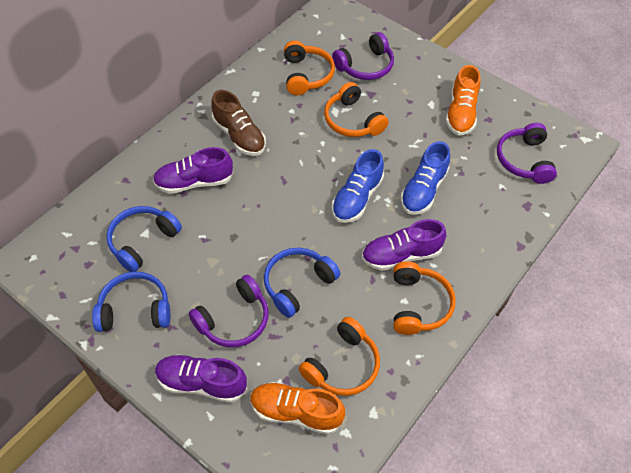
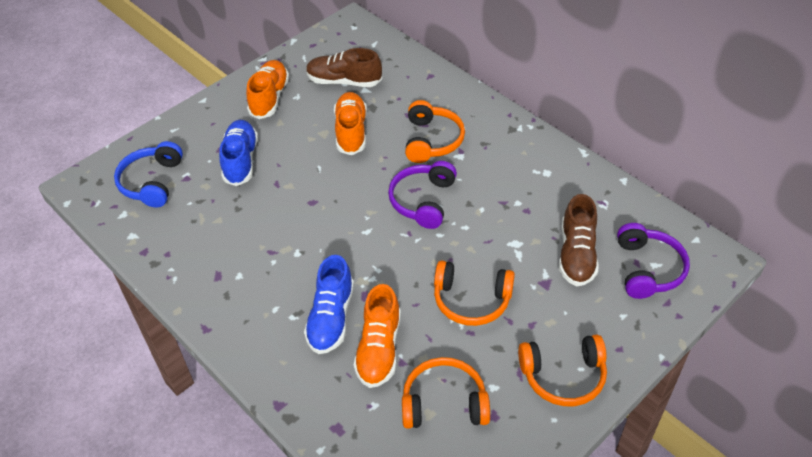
blue headphones: [92,272,170,332] [106,206,182,272] [264,248,340,318] = 3 -> [114,141,183,208] = 1
brown shoe: [211,90,266,156] = 1 -> [306,48,382,87] [559,194,598,286] = 2
orange shoe: [250,382,345,434] [446,65,480,135] = 2 -> [246,60,289,119] [334,92,367,155] [354,284,401,388] = 3
purple headphones: [189,275,269,347] [332,32,394,80] [497,123,557,184] = 3 -> [388,161,457,229] [617,223,690,299] = 2
purple shoe: [153,147,234,194] [155,354,247,403] [362,219,446,271] = 3 -> none = 0

